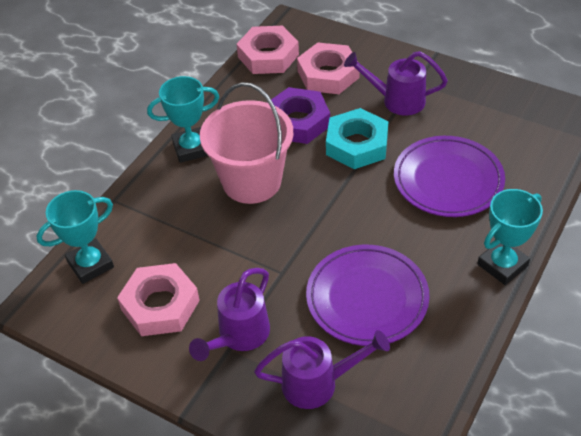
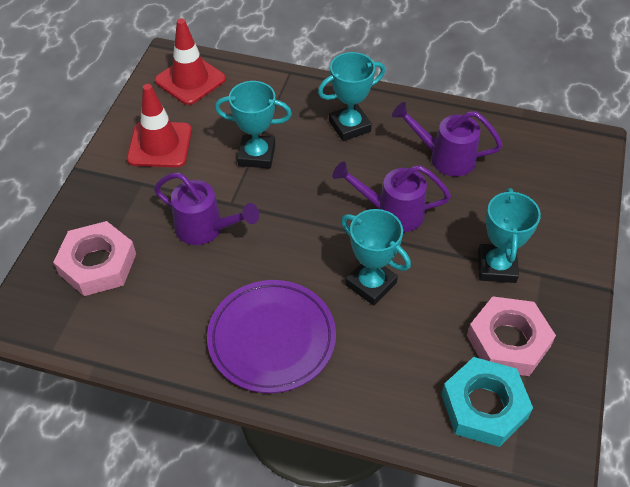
pink bucket: [200,82,294,204] = 1 -> none = 0
pink nut: [117,263,200,336] [237,26,299,74] [297,43,360,94] = 3 -> [53,221,136,296] [467,296,556,376] = 2
purple nut: [267,87,330,144] = 1 -> none = 0
purple plate: [306,245,430,346] [394,136,505,217] = 2 -> [207,280,336,393] = 1
red traffic cone: none = 0 -> [127,84,192,168] [155,18,226,105] = 2
turquoise trophy: [36,190,114,284] [147,76,219,163] [477,189,543,285] = 3 -> [215,81,292,169] [318,52,385,141] [341,209,411,306] [478,188,541,283] = 4

